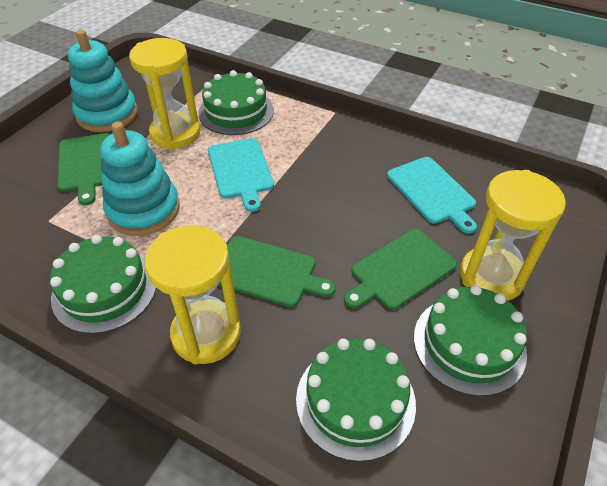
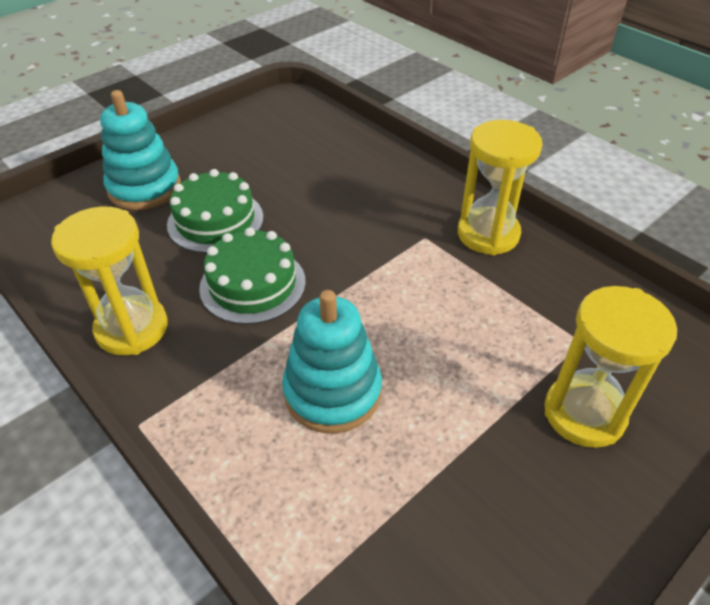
green cake: [50,235,156,334] [198,70,274,135] [296,338,416,462] [414,285,527,396] = 4 -> [167,169,264,253] [199,227,306,325] = 2
green cutting board: [57,133,110,205] [218,236,336,307] [344,229,457,310] = 3 -> none = 0
turquoise cutting board: [208,138,274,212] [387,157,477,234] = 2 -> none = 0

